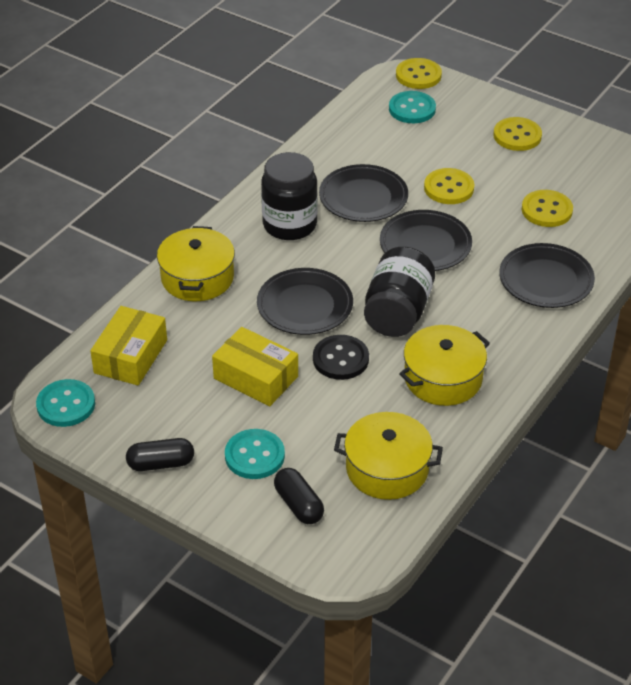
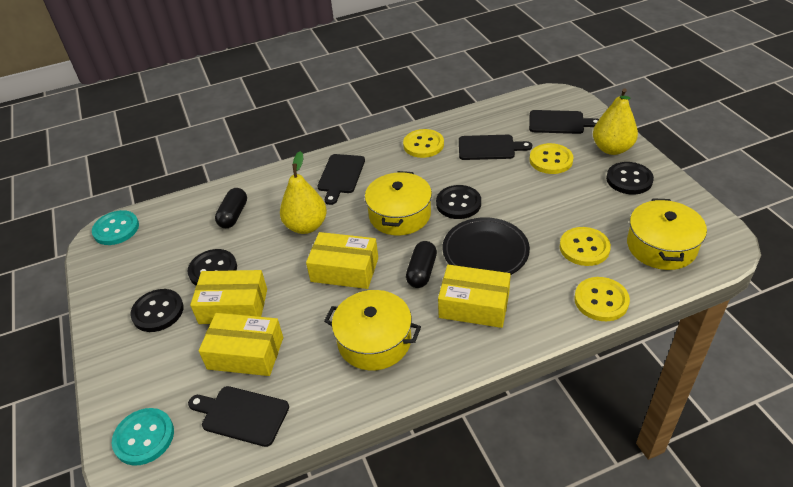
black button: [313,335,369,380] = 1 -> [130,289,184,332] [187,249,237,285] [436,185,481,219] [606,162,654,195] = 4
black cutting board: none = 0 -> [188,386,289,447] [317,154,365,205] [459,135,532,160] [529,110,599,134] = 4
black jar: [261,152,318,240] [364,247,435,337] = 2 -> none = 0
black plate: [257,268,353,335] [319,164,408,222] [380,210,472,271] [499,243,595,308] = 4 -> [443,217,530,275] = 1
turquoise button: [36,379,95,427] [225,429,285,479] [389,91,436,123] = 3 -> [92,210,139,245] [112,408,174,466] = 2
yellow box: [90,306,167,386] [212,327,298,406] = 2 -> [190,270,267,324] [199,313,283,376] [306,232,378,289] [438,265,511,328] = 4
yellow pear: none = 0 -> [280,151,327,234] [593,88,638,155] = 2

